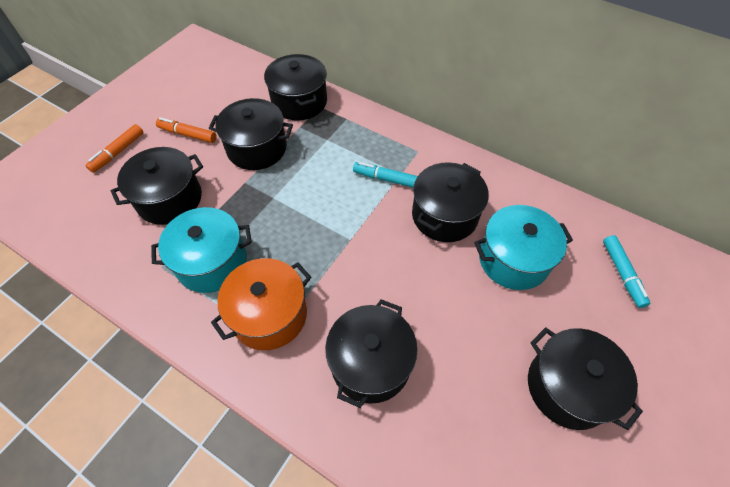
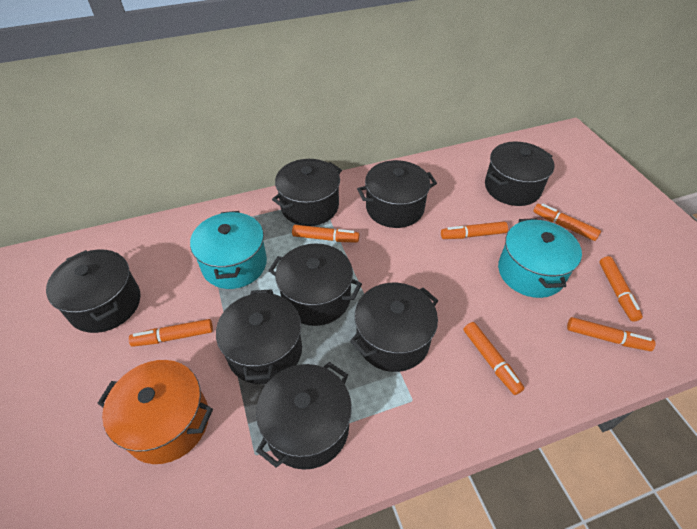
black pot: [111,147,203,225] [209,98,293,170] [264,54,327,121] [325,299,417,408] [412,162,489,242] [528,327,643,430] = 6 -> [46,249,140,333] [216,289,302,384] [256,362,352,470] [268,243,362,326] [272,159,342,226] [350,283,438,372] [357,160,437,228] [485,141,554,206] = 8
orange marker: [85,124,144,173] [156,117,217,143] = 2 -> [129,319,213,347] [292,225,359,243] [441,221,508,239] [464,322,524,395] [533,203,601,241] [567,317,655,351] [599,256,643,321] = 7
turquoise marker: [353,162,418,188] [603,235,650,308] = 2 -> none = 0

